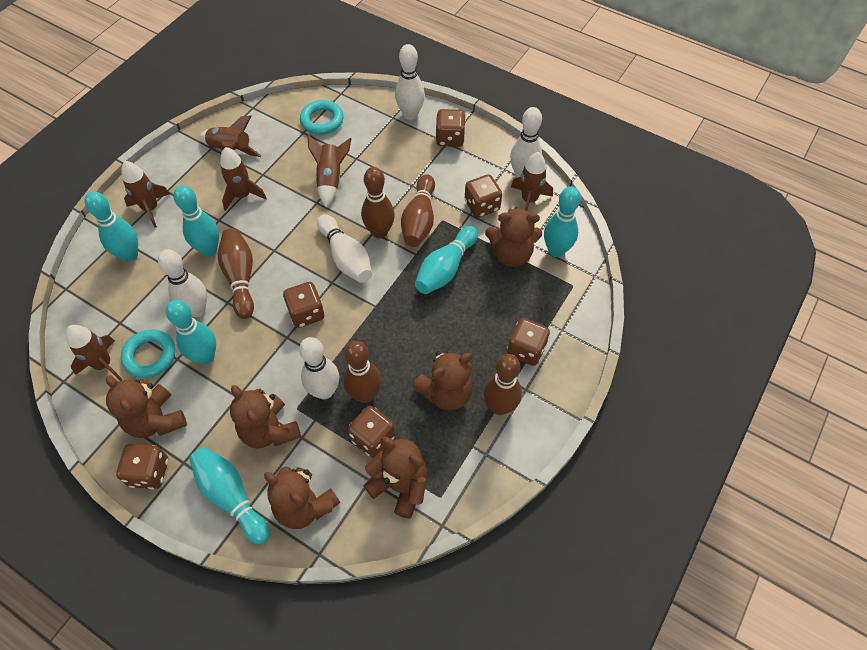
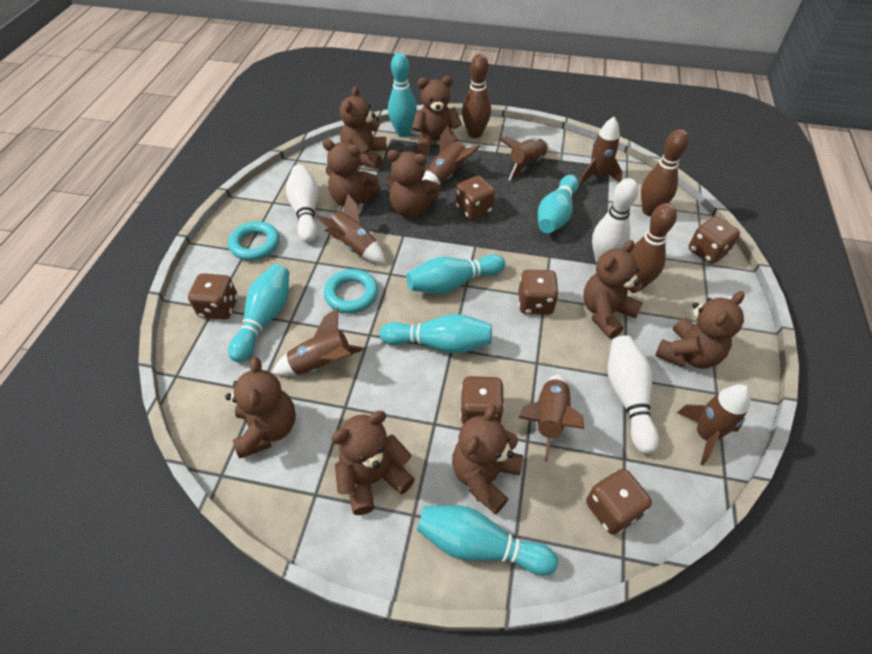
brown bowling pin: [218,228,254,319] [343,341,381,403] [361,167,395,239] [401,174,435,247] [483,354,522,415] = 5 -> [462,54,491,138] [630,203,677,291] [641,129,689,216] = 3
brown rocket: [65,325,123,381] [121,161,170,227] [199,115,261,157] [220,147,267,211] [307,135,352,207] [511,152,553,211] = 6 -> [272,307,364,376] [314,194,385,264] [422,125,481,185] [498,137,549,180] [518,374,584,462] [579,117,623,185] [677,384,751,465] = 7
brown teddy bear: [106,375,187,438] [230,385,301,448] [264,466,340,529] [363,437,427,519] [413,351,473,411] [485,207,542,267] = 6 -> [225,357,296,458] [323,139,381,207] [331,411,415,515] [339,86,387,169] [385,150,440,218] [412,76,462,154] [452,404,523,515] [583,240,643,339] [655,291,745,369] = 9
white bowling pin: [158,250,207,317] [299,337,339,399] [317,214,372,283] [395,44,425,120] [510,107,542,178] = 5 -> [286,164,319,243] [592,178,638,262] [608,335,659,454] = 3

